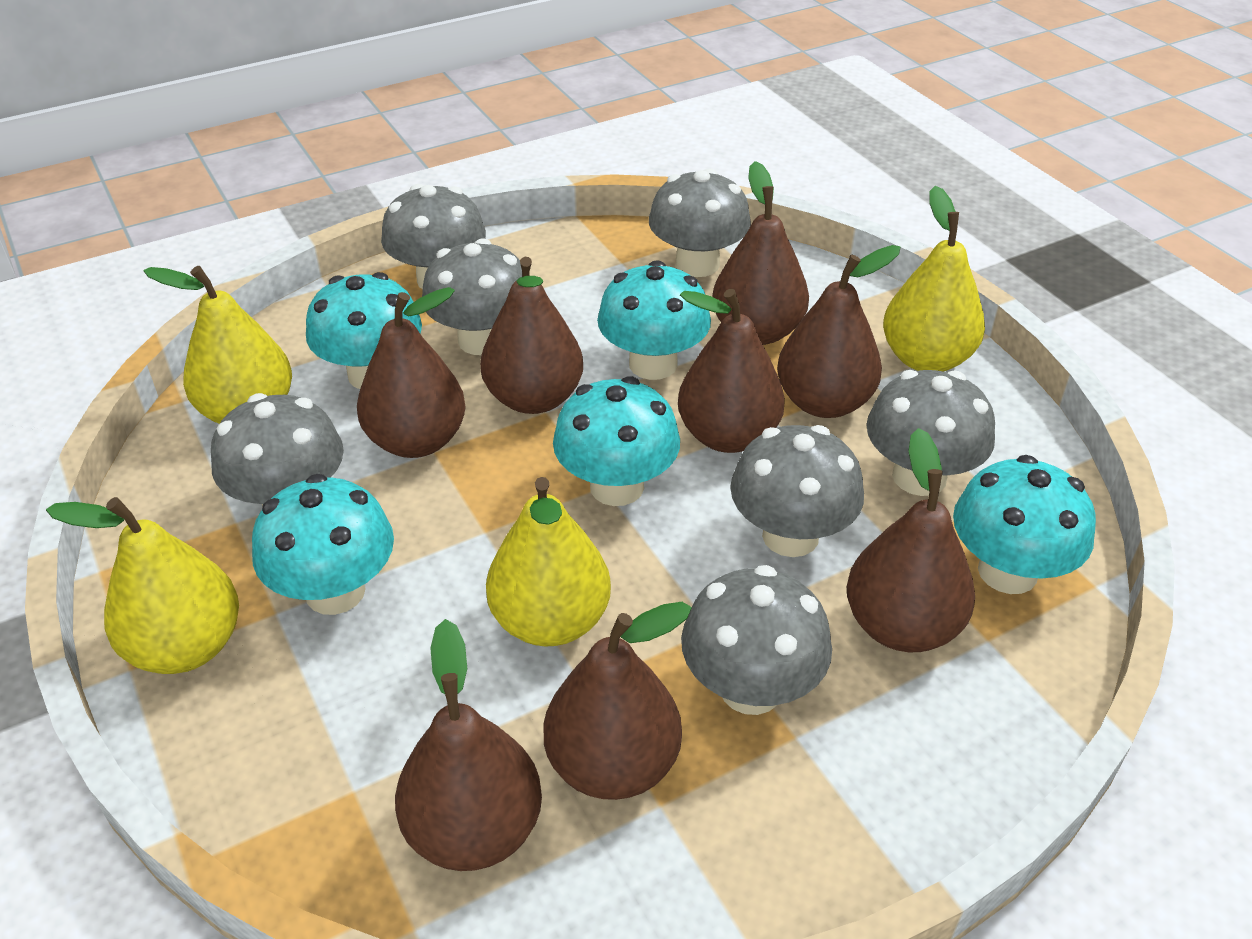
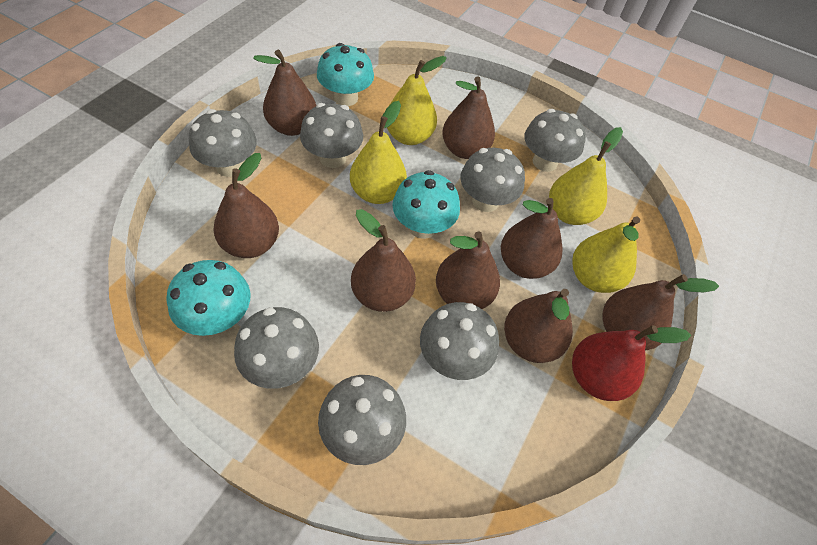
red pear: none = 0 -> [572,325,691,401] = 1
turquoise mushroom: [252,474,394,615] [306,272,422,389] [553,376,680,506] [597,260,711,380] [953,455,1096,594] = 5 -> [167,260,250,336] [317,43,374,106] [392,170,460,239] = 3

